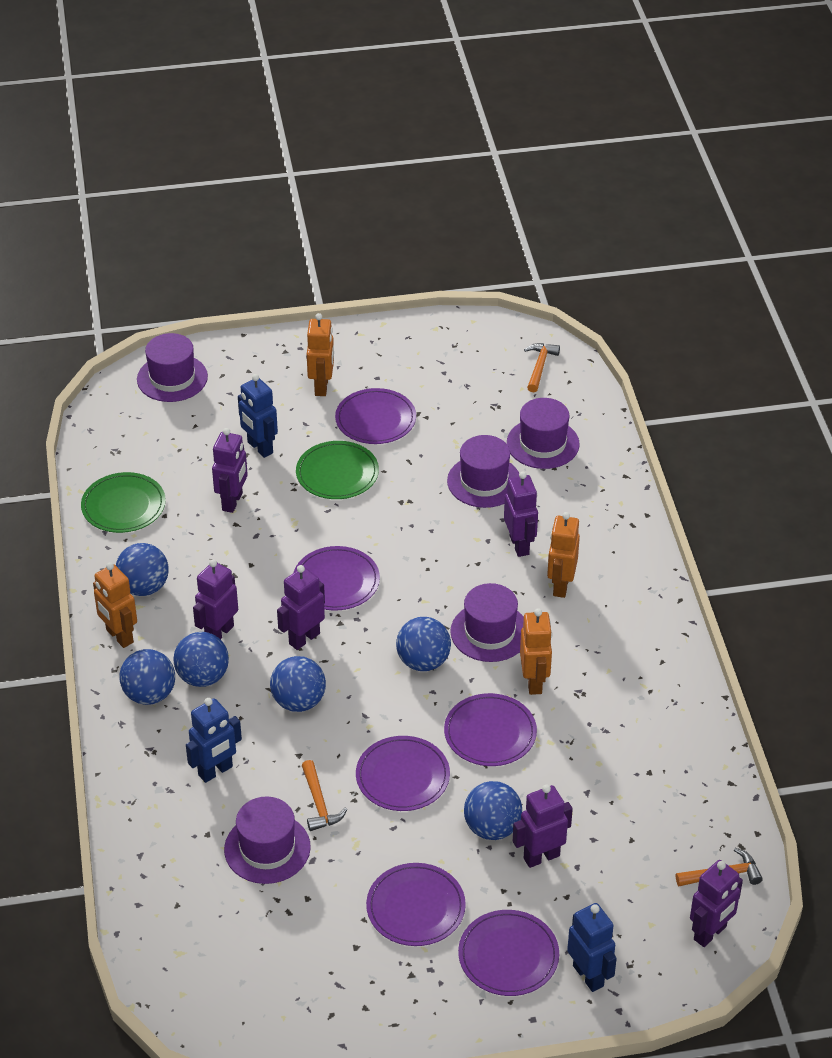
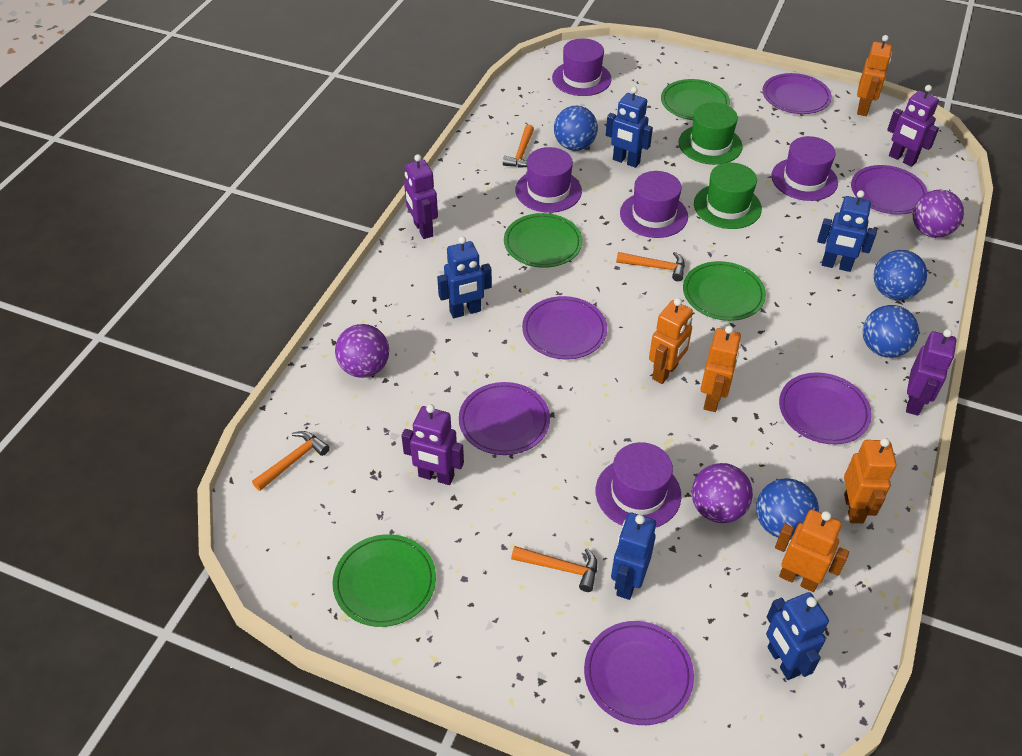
blue ball: [116,543,169,596] [119,649,175,705] [173,632,229,687] [270,656,326,712] [396,617,451,671] [464,781,522,840] = 6 -> [554,106,598,151] [756,478,819,539] [863,305,919,358] [874,250,927,300] = 4
blue robot: [186,698,242,783] [238,374,278,458] [567,903,617,992] = 3 -> [437,236,492,318] [606,87,653,168] [611,513,656,600] [766,592,829,680] [817,190,877,272] = 5
green hat: none = 0 -> [679,102,743,165] [694,163,762,229] = 2
green plate: [81,472,166,533] [296,441,379,499] = 2 -> [332,534,436,627] [504,213,582,268] [661,79,730,120] [683,261,766,321] = 4
orange hammer: [302,760,347,831] [524,343,560,392] [676,848,763,886] = 3 -> [252,431,330,491] [503,125,534,168] [511,546,597,592] [616,252,685,281] = 4
orange robot: [93,562,137,648] [307,313,334,396] [520,608,552,695] [547,512,580,598] = 4 -> [649,298,693,384] [701,326,741,412] [775,509,849,592] [844,438,896,523] [857,35,892,116] = 5
purple ball: none = 0 -> [335,324,389,378] [692,463,753,523] [913,190,964,238] = 3
purple robot: [193,559,238,640] [212,428,248,513] [277,565,325,650] [504,472,538,557] [513,785,573,868] [690,860,743,947] = 6 -> [401,404,464,485] [404,154,438,239] [887,85,939,167] [906,329,957,416] = 4

